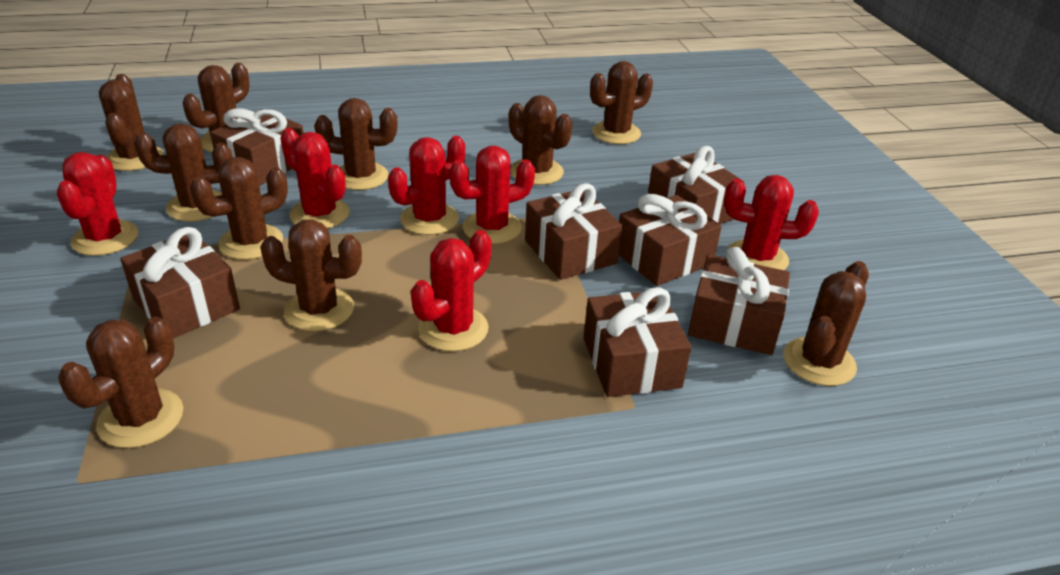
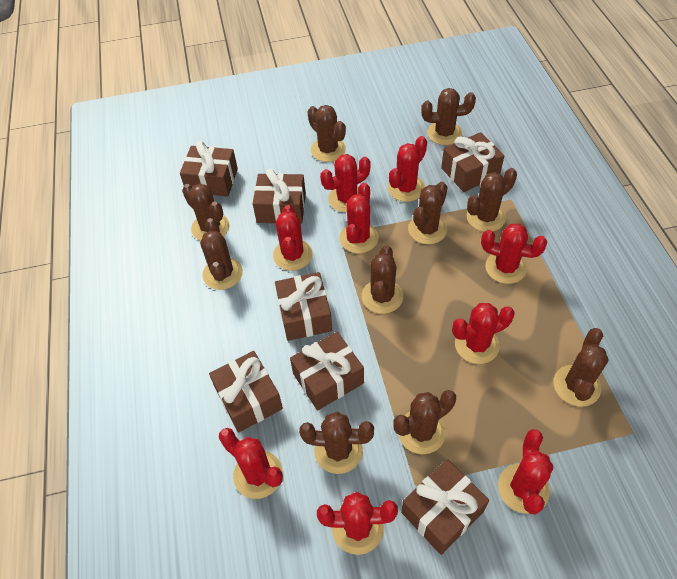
red cactus: [57,152,139,256] [280,128,350,228] [388,136,465,235] [411,230,492,351] [449,146,535,244] [724,175,819,270] = 6 -> [219,428,283,499] [273,205,313,271] [317,492,398,555] [320,154,371,212] [339,183,379,253] [388,136,427,202] [452,303,515,364] [481,223,547,284] [498,429,553,514] = 9

